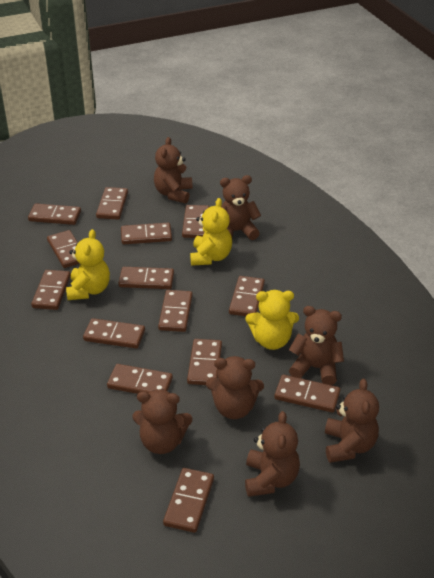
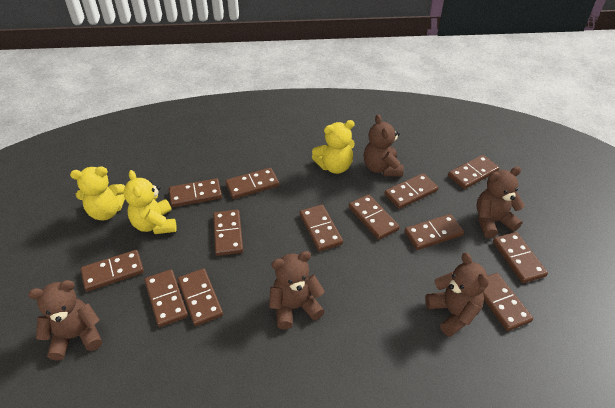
brown domino: [28,203,81,225] [31,270,71,310] [47,230,80,268] [83,318,145,349] [96,187,128,219] [107,364,173,394] [119,267,174,289] [121,223,172,244] [158,290,193,332] [163,468,214,533] [182,205,209,238] [187,339,222,385] [229,276,265,316] [274,375,340,413] = 14 -> [81,250,144,291] [144,269,188,327] [169,178,222,207] [177,268,223,326] [213,210,243,256] [225,168,279,199] [300,204,343,251] [349,194,400,240] [384,173,438,209] [405,214,464,250] [448,155,499,189] [483,273,533,331] [493,232,548,283] = 13
brown teddy bear: [132,389,192,454] [154,137,193,203] [206,356,264,419] [220,175,261,240] [245,411,300,497] [289,306,344,385] [325,379,379,463] = 7 -> [28,280,102,360] [269,251,325,329] [364,114,404,177] [425,253,489,337] [477,167,525,238] = 5

